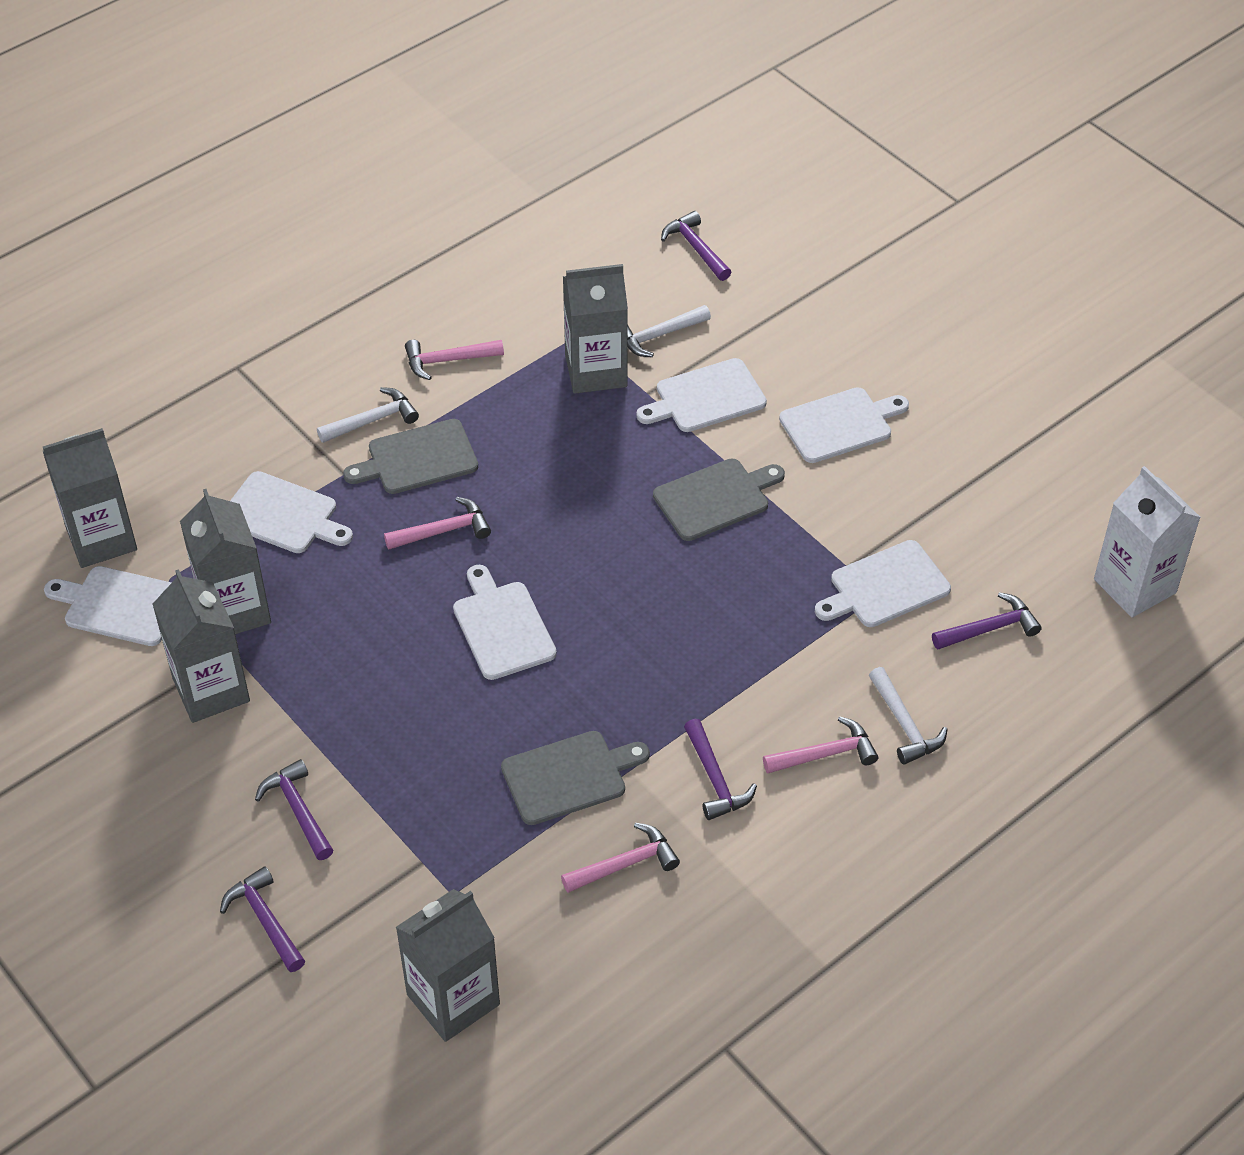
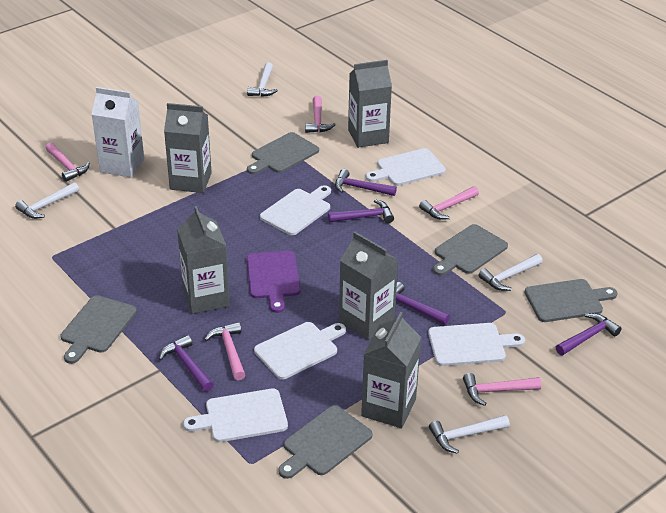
grey cutting board: [343,419,478,494] [501,731,650,825] [653,459,785,541] = 3 -> [60,295,137,364] [247,132,319,174] [278,405,373,479] [433,224,508,276] [525,279,617,322] = 5
pink hammer: [384,497,491,550] [405,340,504,380] [561,823,680,893] [763,716,878,773] = 4 -> [45,143,90,182] [204,322,245,380] [305,96,336,133] [419,186,479,220] [463,373,541,406] = 5
purple cutting board: none = 0 -> [247,251,300,313] = 1
white cutting board: [44,566,171,646] [230,471,353,553] [453,565,557,680] [636,358,767,432] [779,387,909,463] [815,540,951,627] = 6 -> [183,388,288,442] [254,322,346,380] [260,185,331,235] [366,148,446,186] [428,323,525,366] = 5
white hammer: [317,387,419,443] [627,305,711,357] [869,667,948,765] = 3 -> [15,182,79,219] [247,62,278,97] [429,415,510,454] [479,254,543,291] = 4

